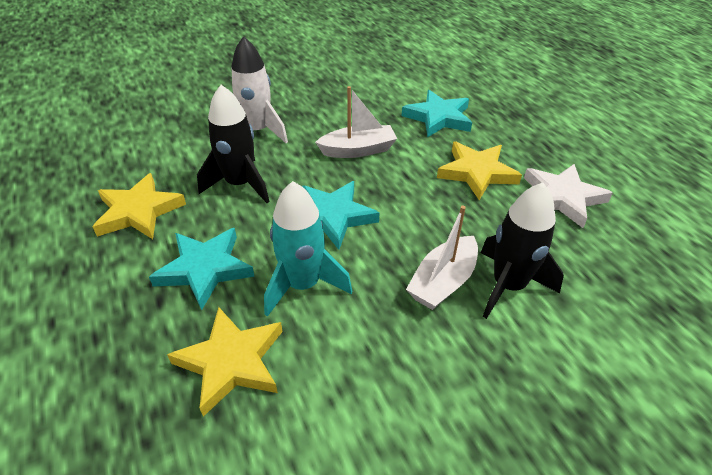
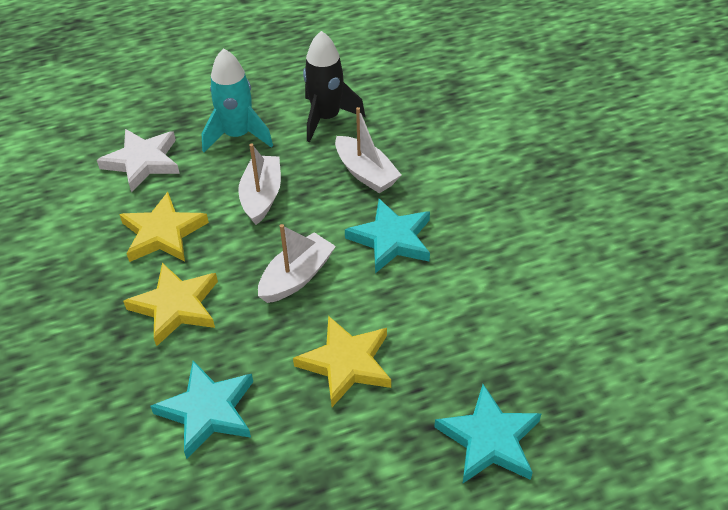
black rocket: [197,85,270,203] [481,183,564,319] = 2 -> [303,31,365,142] = 1
white boat: [315,86,397,158] [406,206,478,310] = 2 -> [238,143,281,225] [258,224,336,303] [335,107,401,193] = 3
white rocket: [232,36,288,143] = 1 -> none = 0

